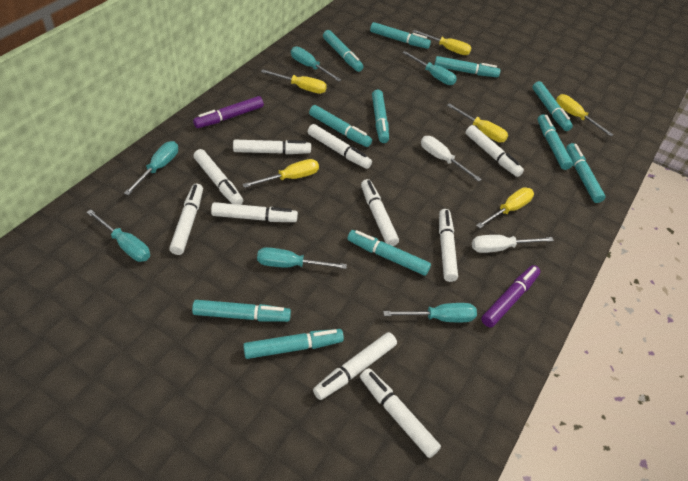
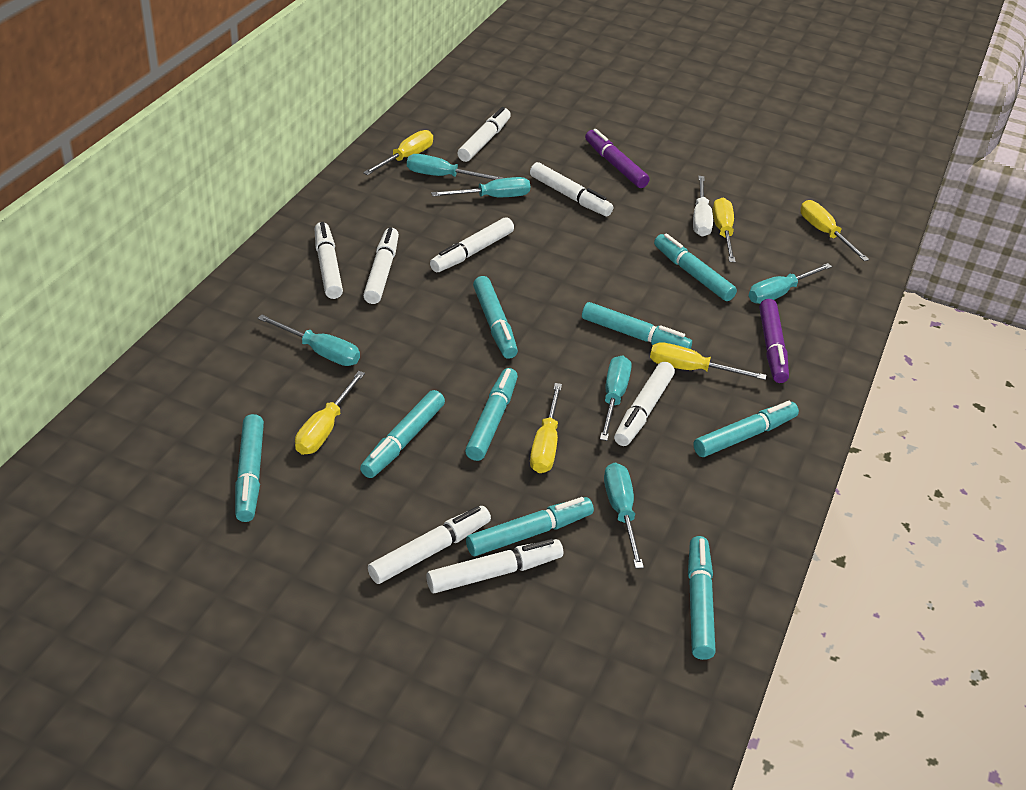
turquoise marker: [192,300,291,322] [243,329,344,359] [309,105,372,147] [323,30,364,72] [347,230,431,276] [370,22,431,49] [372,90,389,143] [434,56,500,77] [532,81,573,131] [538,114,573,170] [566,143,605,203] = 11 -> [235,414,264,522] [360,390,445,478] [465,368,518,461] [466,497,594,556] [473,276,518,359] [582,302,692,349] [654,233,737,301] [688,536,716,660] [693,401,799,457] = 9
white marker: [169,184,203,255] [194,149,243,205] [211,202,298,222] [233,140,311,154] [308,124,372,169] [313,332,397,400] [360,368,441,458] [361,179,399,246] [439,209,458,282] [466,125,524,177] = 10 -> [315,222,343,299] [363,227,399,304] [368,506,491,584] [426,539,563,593] [430,217,514,272] [457,107,511,162] [530,162,613,216] [614,362,675,446] = 8
white screwdriver: [421,136,482,182] [472,235,554,253] = 2 -> [693,176,713,237] = 1

